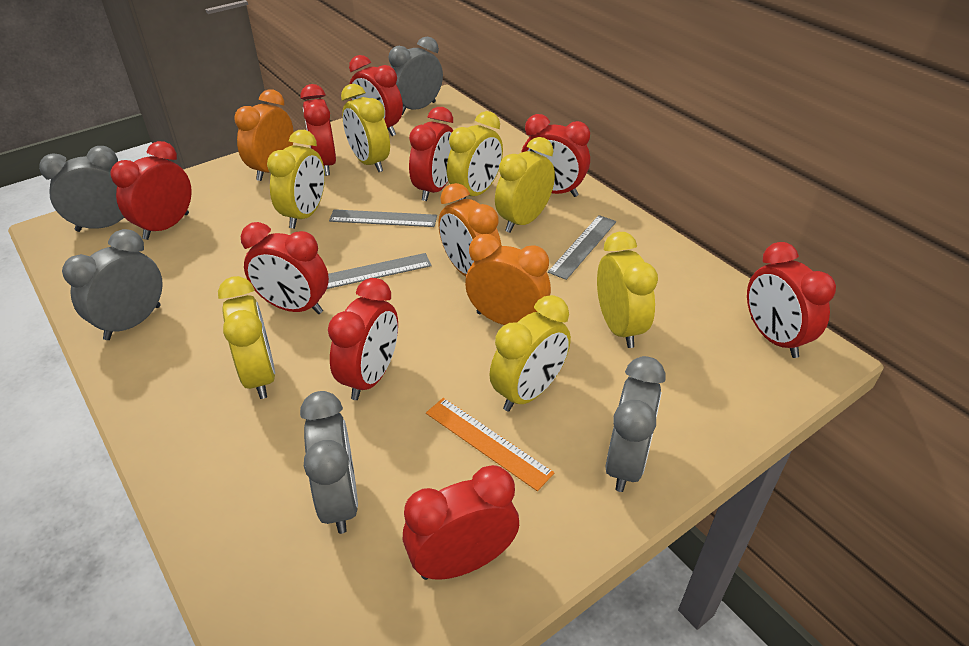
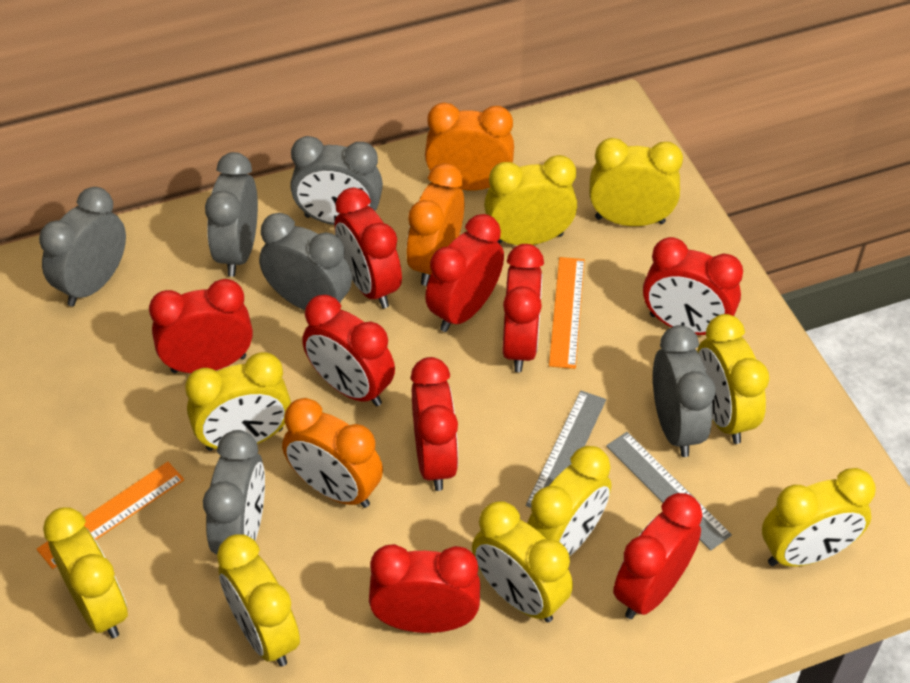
grey clock: [39,146,125,232] [62,229,163,340] [300,391,358,534] [389,37,443,115] [605,356,665,492] = 5 -> [39,187,126,306] [203,430,265,554] [205,152,258,277] [259,213,352,310] [290,136,383,225] [653,325,716,457] = 6
grey ruler: [327,253,432,289] [329,209,437,227] [548,215,616,280] = 3 -> [526,390,606,508] [606,432,732,551] = 2
orange ruler: [426,398,554,491] = 1 -> [37,461,184,569] [549,257,585,369] = 2
yellow clock: [218,276,275,399] [267,130,325,229] [341,84,390,172] [447,111,503,200] [489,295,571,411] [495,137,555,233] [597,232,658,348] = 7 -> [43,508,128,638] [185,352,291,451] [217,534,300,667] [472,501,573,622] [484,155,577,245] [527,446,612,557] [589,138,683,226] [697,314,769,444] [762,468,876,567] = 9

